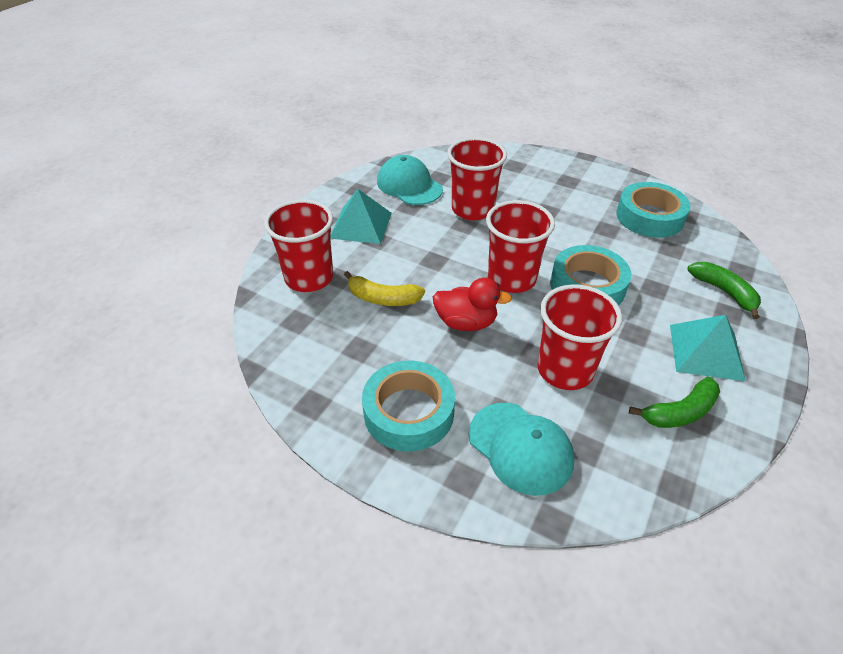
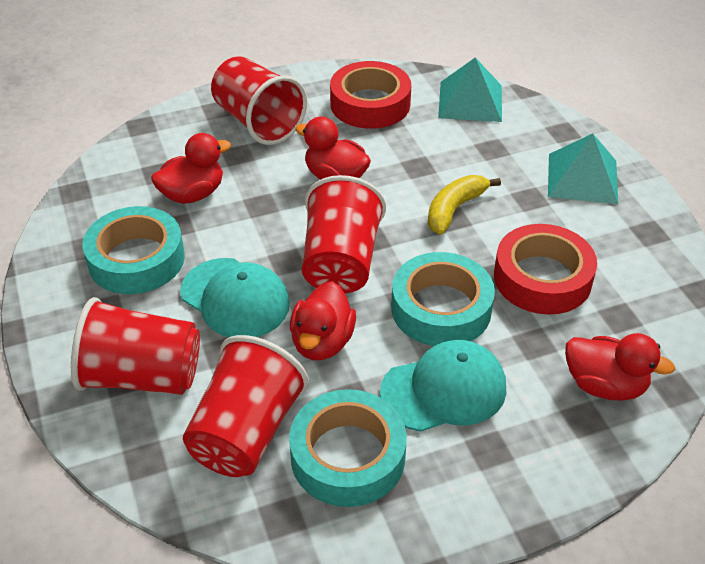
green banana: [629,377,720,428] [687,262,761,319] = 2 -> none = 0
red duck: [433,278,512,331] = 1 -> [151,133,231,204] [290,281,356,360] [296,116,371,180] [565,333,675,401] = 4
red tape: none = 0 -> [330,61,411,129] [494,224,597,315] = 2

